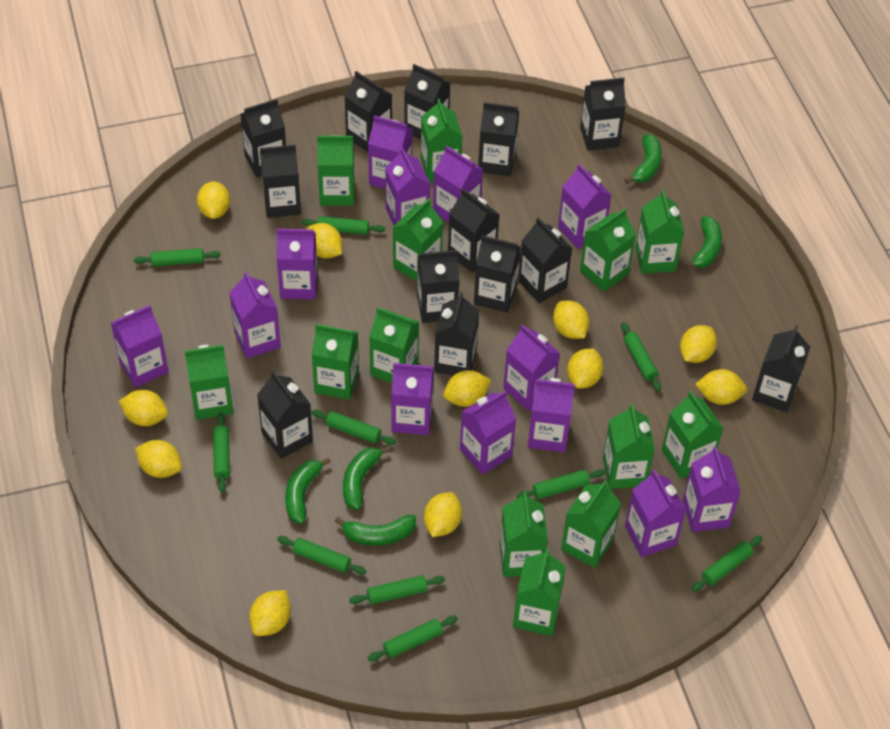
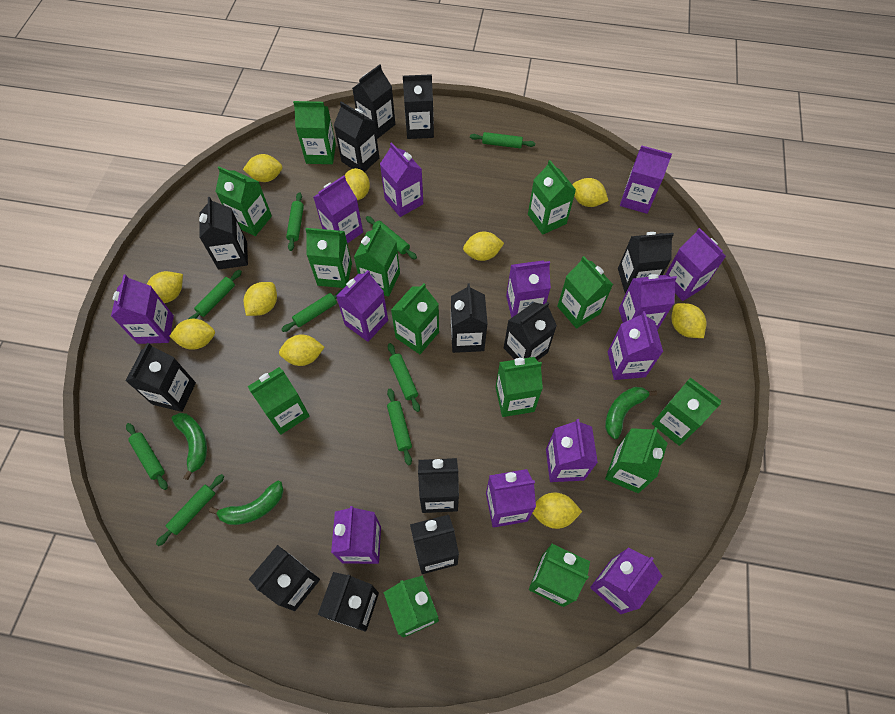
black carton: [240,99,286,178] [257,371,313,459] [260,145,301,218] [345,71,392,152] [404,64,450,139] [417,250,459,323] [434,292,479,376] [448,188,500,273] [474,235,521,312] [478,102,519,176] [518,217,572,303] [580,78,626,151] [752,326,810,412] = 13 -> [126,343,196,412] [199,197,248,269] [249,545,320,611] [318,572,379,632] [334,102,379,172] [352,64,395,139] [403,74,434,139] [410,515,459,574] [418,458,459,513] [451,283,488,353] [504,302,557,361] [618,232,674,293] = 12
green banana: [285,457,331,524] [335,514,416,546] [343,446,390,510] [624,134,662,184] [685,216,722,269] = 5 -> [172,413,207,480] [209,481,284,525] [605,387,657,439] = 3
green rolling pin: [134,248,221,266] [213,413,230,493] [277,536,366,575] [301,216,385,235] [311,410,396,445] [349,575,445,604] [368,616,458,661] [517,469,605,499] [621,322,661,392] [692,535,763,592] = 10 -> [126,423,168,490] [156,474,224,546] [188,270,242,319] [281,289,343,332] [286,192,304,251] [366,216,417,259] [387,388,412,465] [388,343,420,412] [470,132,535,148] = 9
yellow lemon: [119,390,168,426] [135,440,182,478] [197,181,230,219] [249,590,291,636] [306,223,342,258] [424,492,462,537] [443,370,491,407] [553,301,589,339] [567,349,603,389] [680,325,717,363] [695,369,747,405] = 11 -> [147,271,183,303] [170,319,215,350] [243,154,282,182] [244,282,277,316] [279,334,325,366] [344,168,370,200] [463,231,504,261] [532,492,582,529] [572,178,609,207] [672,303,706,338] = 10

